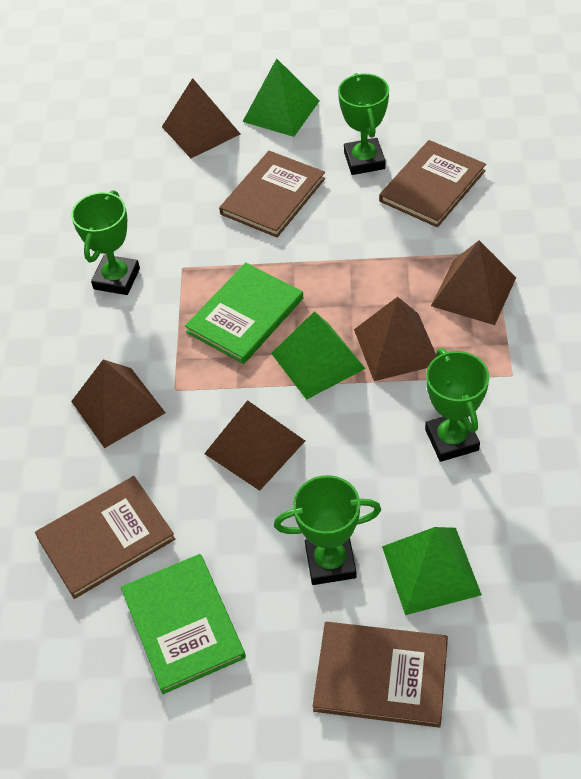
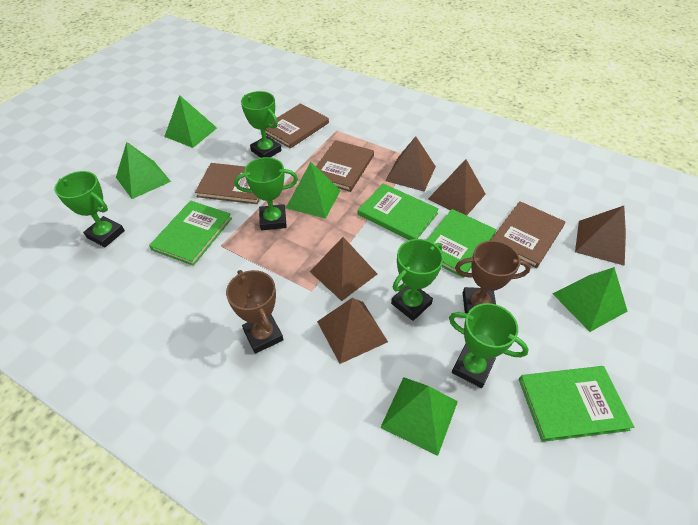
brown trophy: none = 0 -> [226,270,283,354] [455,240,531,314] = 2
green book: [121,554,246,694] [185,262,303,364] = 2 -> [149,200,232,266] [358,183,439,240] [427,209,496,278] [519,366,634,442] = 4
green pyramid: [242,58,319,137] [271,311,366,400] [382,527,482,615] = 3 -> [116,142,171,199] [164,95,217,148] [286,162,341,219] [380,377,458,456] [553,267,628,332] = 5
green trophy: [71,190,140,295] [274,475,381,585] [338,73,389,175] [425,348,490,462] = 4 -> [54,171,125,247] [235,157,298,231] [241,91,282,158] [391,239,443,321] [449,303,529,388] = 5

